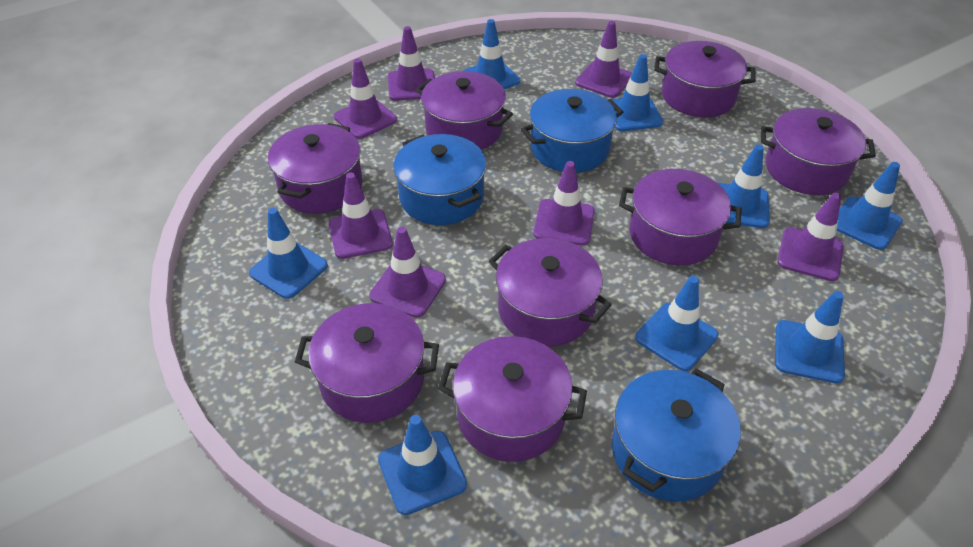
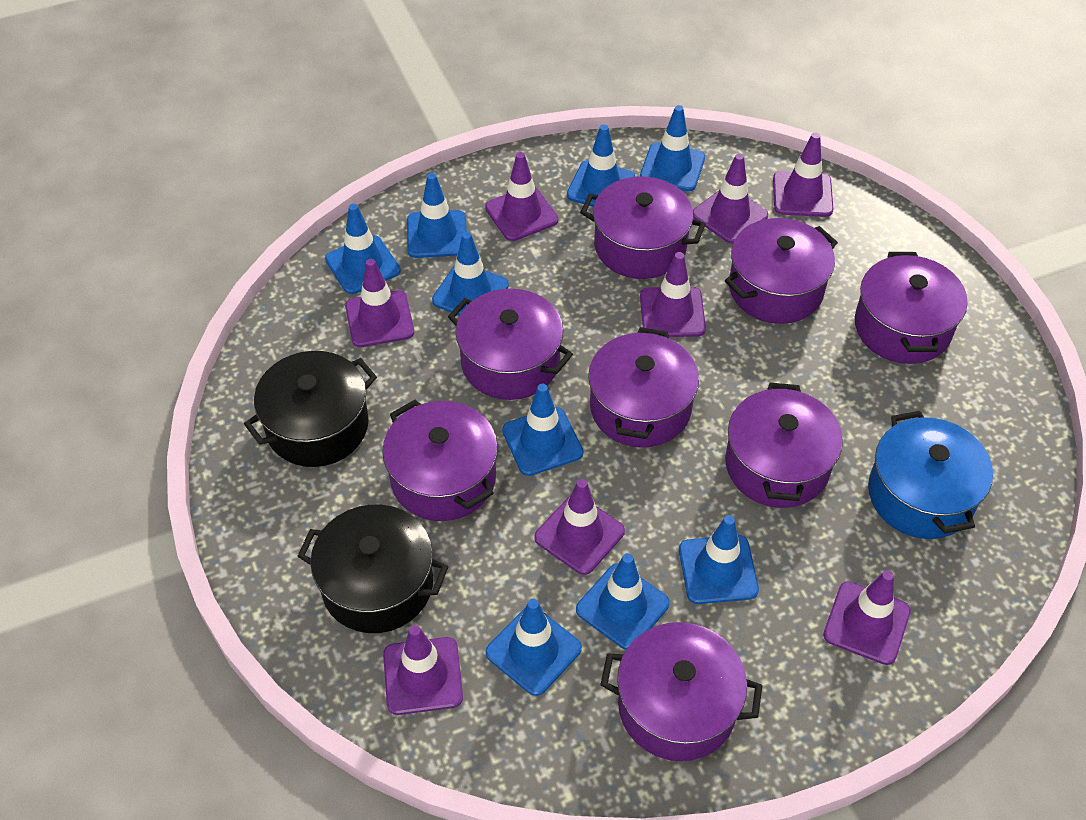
black pot: none = 0 -> [244,351,377,467] [297,505,448,633] = 2
blue pot: [393,134,486,225] [521,89,623,173] [612,368,741,502] = 3 -> [868,411,993,539] = 1
blue traffic cone: [249,208,328,299] [378,415,467,515] [463,19,520,89] [611,54,663,131] [635,276,718,371] [718,145,770,228] [775,291,845,383] [837,162,903,250] = 8 -> [325,204,401,294] [407,173,467,258] [432,232,509,316] [486,599,582,696] [502,384,583,476] [567,124,635,207] [576,553,670,650] [640,105,705,191] [679,515,759,604] = 9
purple traffic cone: [329,173,393,259] [334,58,397,139] [369,226,446,318] [388,26,435,101] [533,161,595,245] [575,21,632,98] [778,193,844,281] = 7 -> [345,259,414,347] [383,625,463,715] [485,152,558,241] [534,479,625,575] [640,252,706,337] [693,153,768,244] [773,133,833,217] [823,570,911,665] = 8

